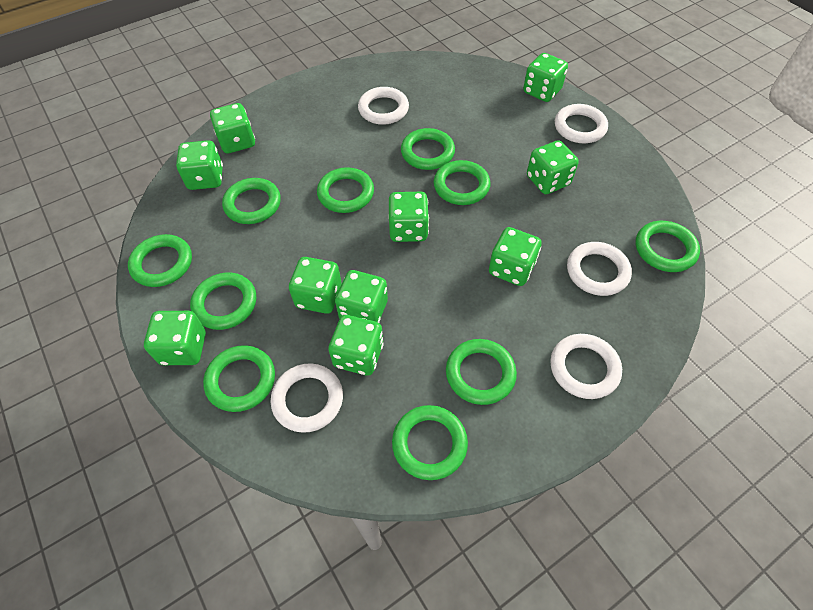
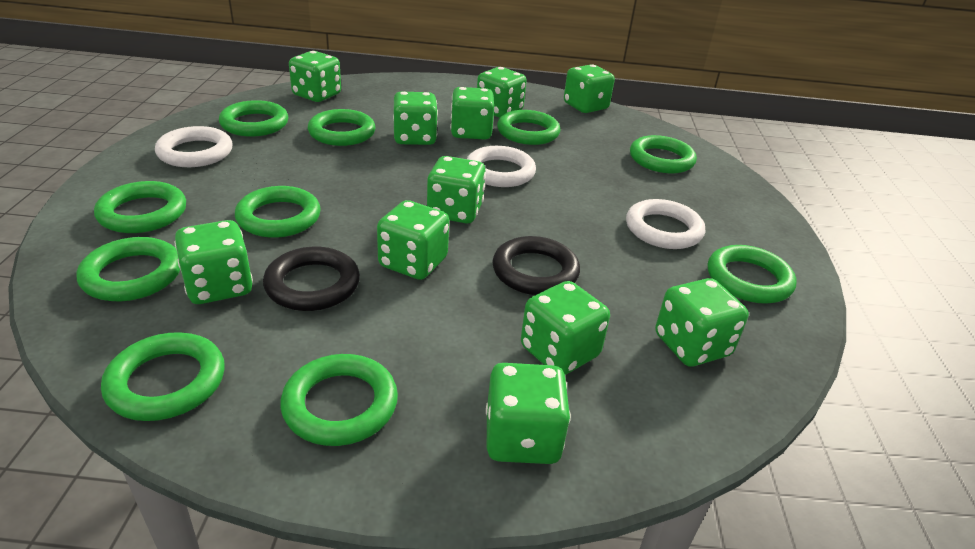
black ring: none = 0 -> [263,247,360,311] [492,236,580,295] = 2
green dice: [144,311,206,365] [176,140,223,190] [210,103,255,153] [289,257,342,314] [328,315,384,376] [335,270,388,323] [388,192,429,242] [489,227,542,286] [523,53,568,102] [527,140,579,194] = 10 -> [174,220,253,304] [289,51,341,102] [377,200,449,280] [393,92,438,145] [427,156,486,224] [450,87,494,139] [477,67,527,118] [486,363,571,464] [521,281,610,375] [564,64,615,113] [655,278,749,367] = 11
white ring: [270,363,343,433] [358,87,409,125] [550,334,622,399] [555,104,608,143] [567,242,632,296] = 5 -> [155,126,232,167] [467,146,536,187] [626,199,705,249] = 3

